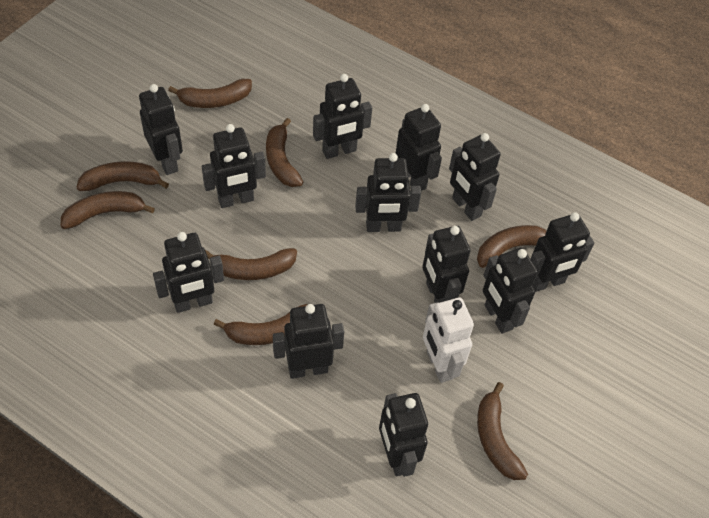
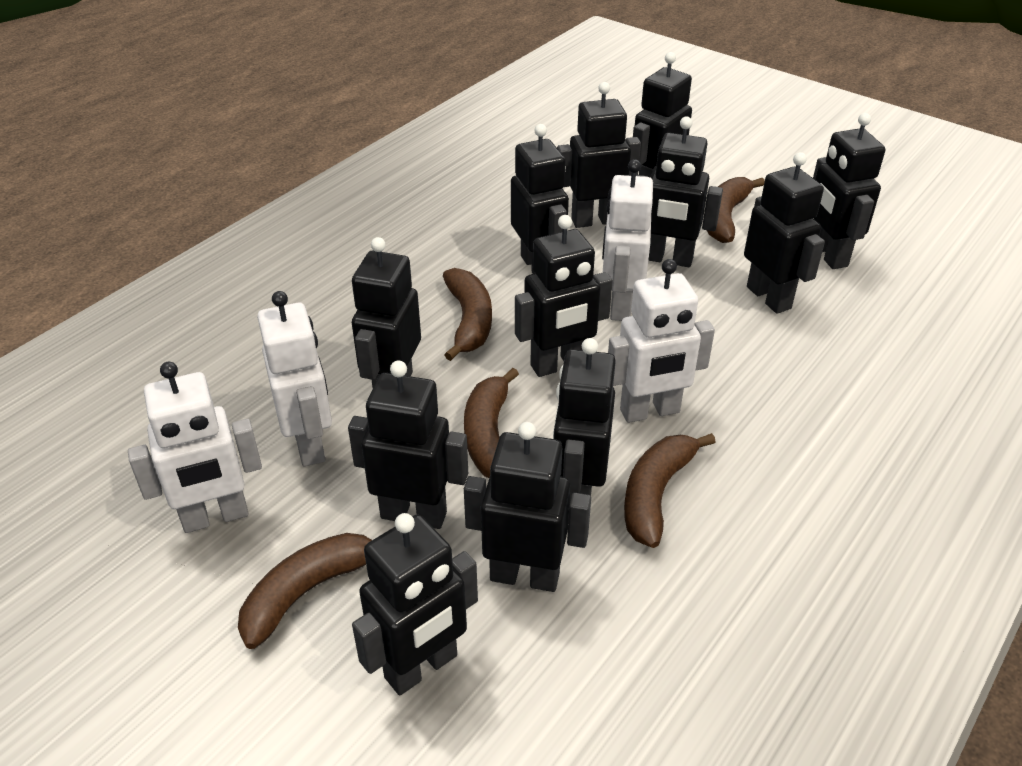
brown banana: [61,191,155,229] [77,161,169,191] [168,79,252,108] [205,248,297,280] [214,304,308,345] [266,118,303,187] [477,225,546,268] [477,382,528,480] = 8 -> [238,533,372,649] [443,268,492,361] [464,368,519,478] [624,433,716,548] [707,177,765,243] = 5
white robot: [423,298,474,383] = 1 -> [128,362,262,533] [257,291,332,466] [602,159,653,321] [608,259,715,423] = 4

